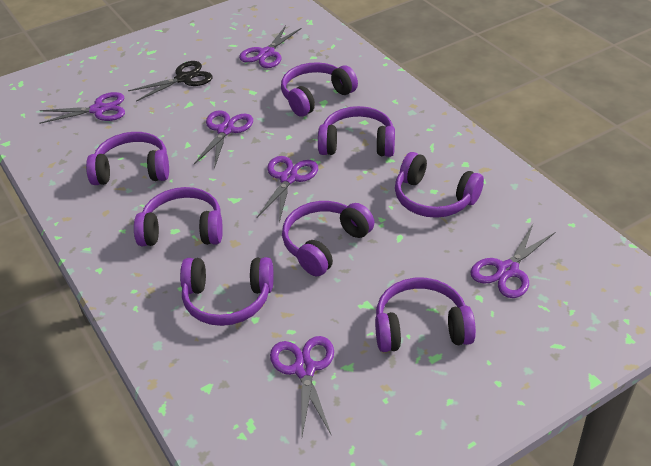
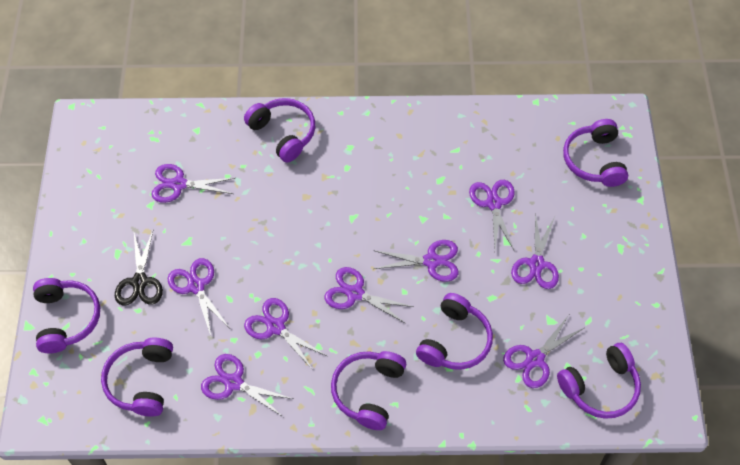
purple headphones: [86,132,169,185] [134,187,223,246] [180,257,274,326] [281,62,358,117] [282,201,375,276] [318,106,395,157] [375,278,476,352] [395,152,484,218] = 8 -> [33,278,100,353] [101,338,173,417] [244,98,315,162] [331,351,406,430] [416,293,493,370] [557,343,641,419] [563,119,628,187] = 7
purple scissors: [39,92,125,124] [194,110,253,169] [239,25,301,68] [257,156,318,222] [270,336,334,436] [470,224,555,298] = 6 -> [152,164,235,203] [168,258,230,336] [201,354,293,417] [244,298,327,370] [324,267,414,324] [373,240,458,282] [469,180,515,250] [503,315,584,388] [511,213,559,289] = 9

